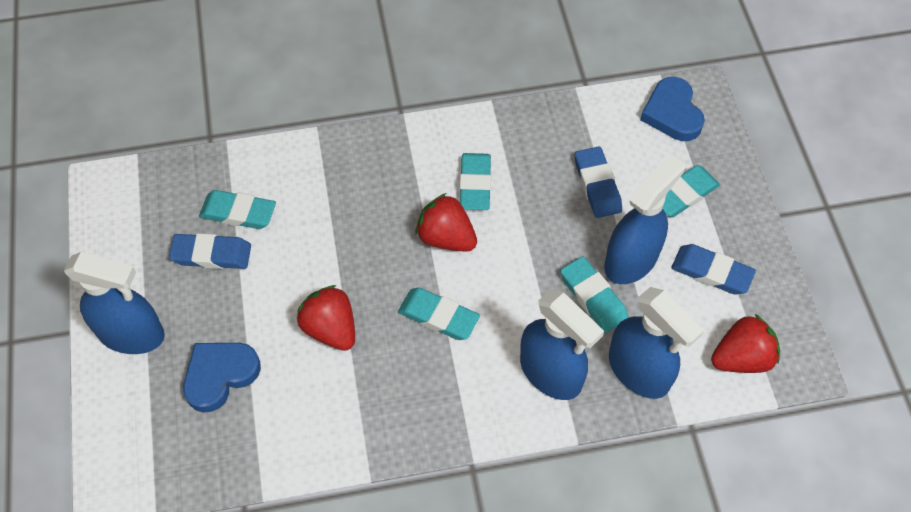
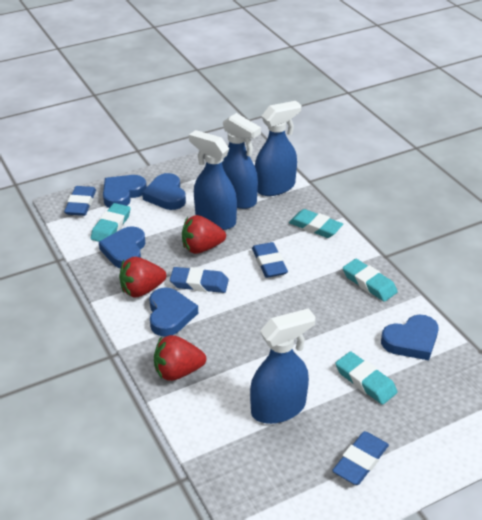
blue eraser: [169,233,251,269] [575,146,622,218] [672,244,756,295] = 3 -> [64,186,96,216] [170,267,229,293] [252,242,288,278] [332,431,389,485] = 4
blue heart: [183,343,261,413] [640,77,705,141] = 2 -> [99,226,145,268] [103,175,147,208] [142,173,186,210] [149,288,198,337] [381,315,439,360] = 5
turquoise eraser: [199,190,276,229] [398,287,480,340] [460,153,491,210] [560,256,629,333] [662,165,720,217] = 5 -> [91,203,131,242] [289,209,343,238] [335,351,398,405] [343,259,398,302] = 4

